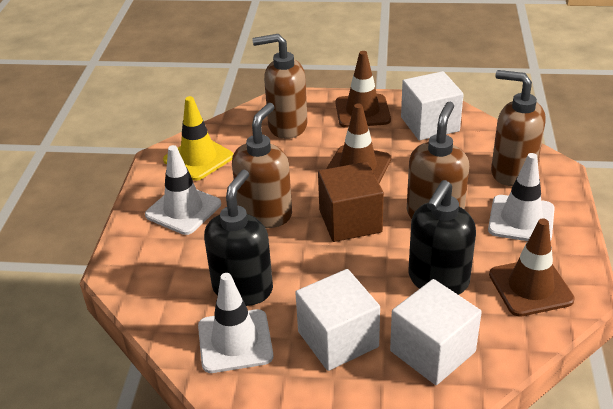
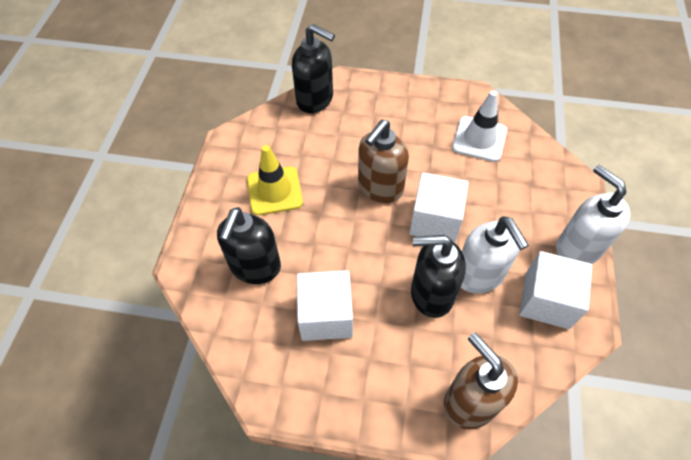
black soap dispenser: [204,170,273,306] [408,180,476,295] = 2 -> [217,207,281,284] [292,24,335,113] [411,235,466,318] = 3
brown cube: [318,162,384,242] = 1 -> none = 0
brown soap dispenser: [232,103,292,228] [252,34,308,139] [407,102,469,219] [491,70,546,186] = 4 -> [358,120,409,203] [444,333,518,429] = 2
brown traffic cone: [326,103,391,183] [336,51,391,128] [489,219,575,317] = 3 -> none = 0
white soap dispenser: none = 0 -> [461,216,529,294] [556,165,631,264] = 2
white traffic cone: [145,145,221,235] [198,273,273,373] [488,153,555,241] = 3 -> [452,90,507,162] = 1

